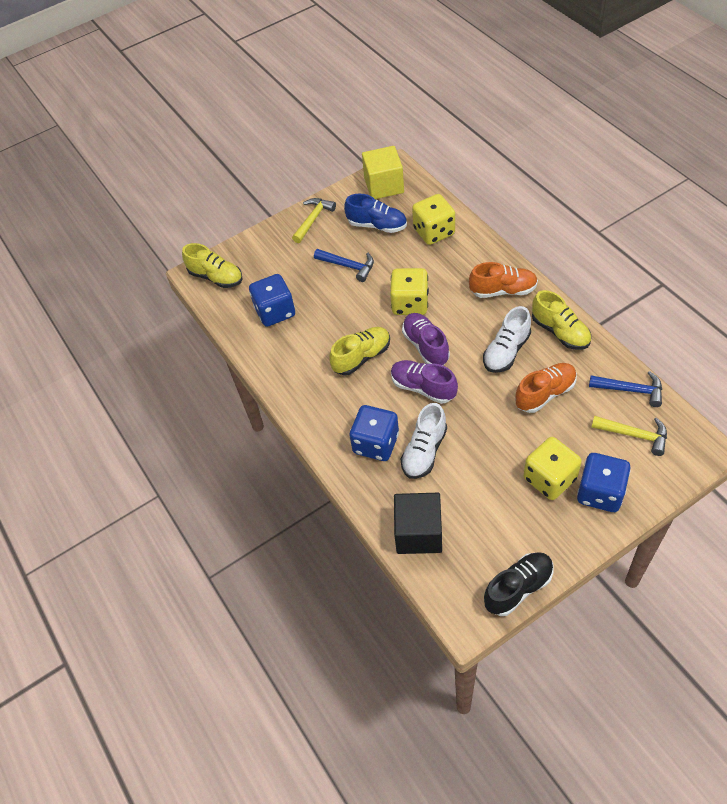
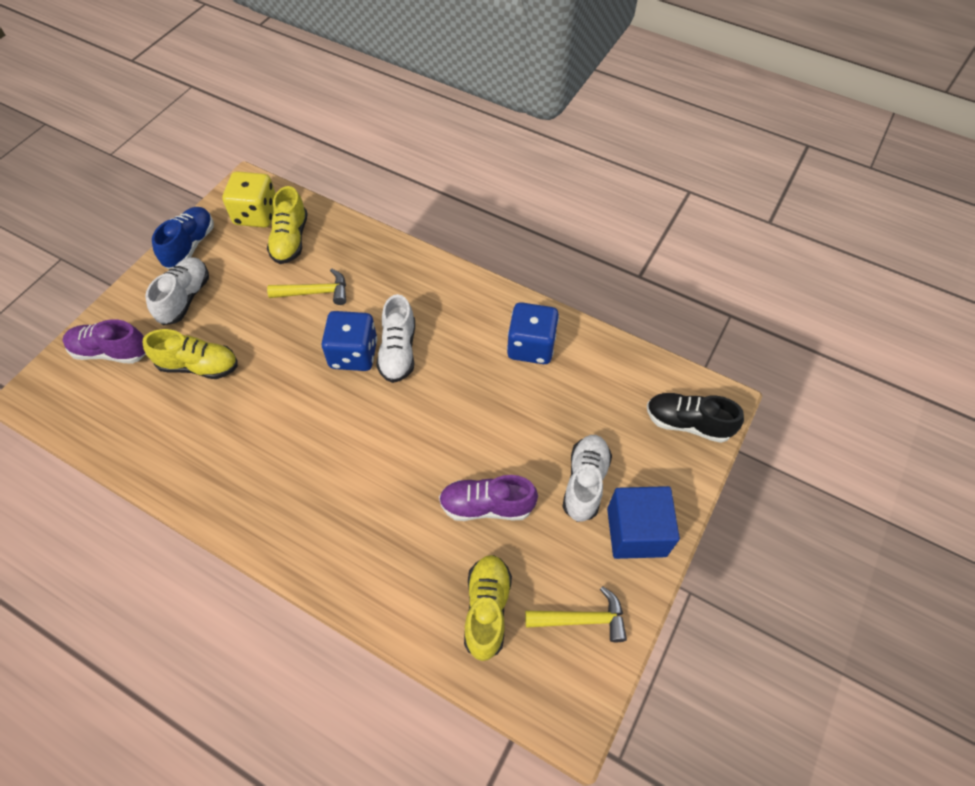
black cube: [394,493,442,554] = 1 -> none = 0
blue cube: none = 0 -> [607,486,680,559] = 1
blue dice: [249,274,295,327] [350,405,399,461] [577,453,631,512] = 3 -> [321,311,377,371] [507,302,559,364] = 2
blue hammer: [314,249,374,282] [589,371,662,407] = 2 -> none = 0
orange shoe: [469,262,538,298] [515,363,577,413] = 2 -> none = 0
white shoe: [401,403,447,479] [483,306,531,373] = 2 -> [145,257,209,325] [376,294,415,383] [563,435,612,522] = 3
yellow cube: [362,146,404,199] = 1 -> none = 0
yellow dice: [390,268,429,315] [412,194,455,245] [524,437,582,500] = 3 -> [222,171,276,228] = 1

